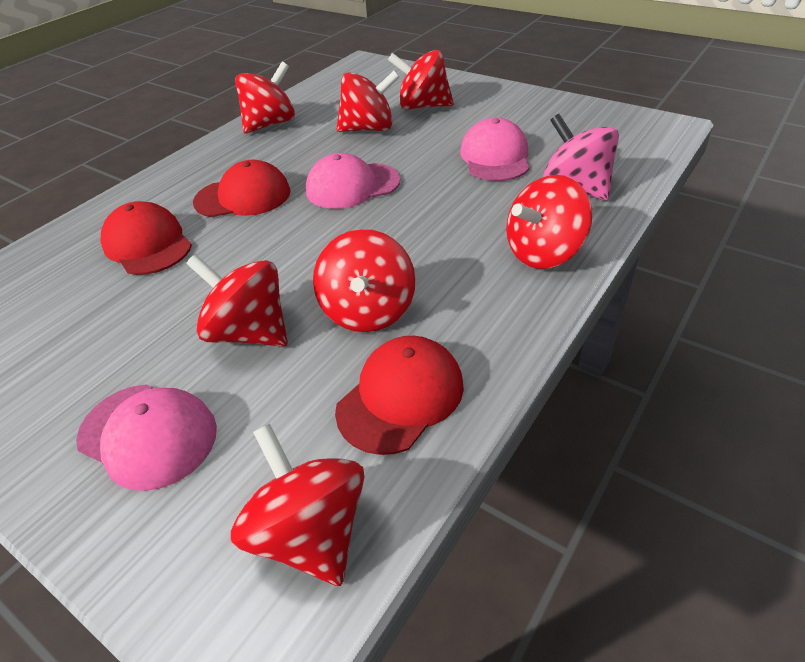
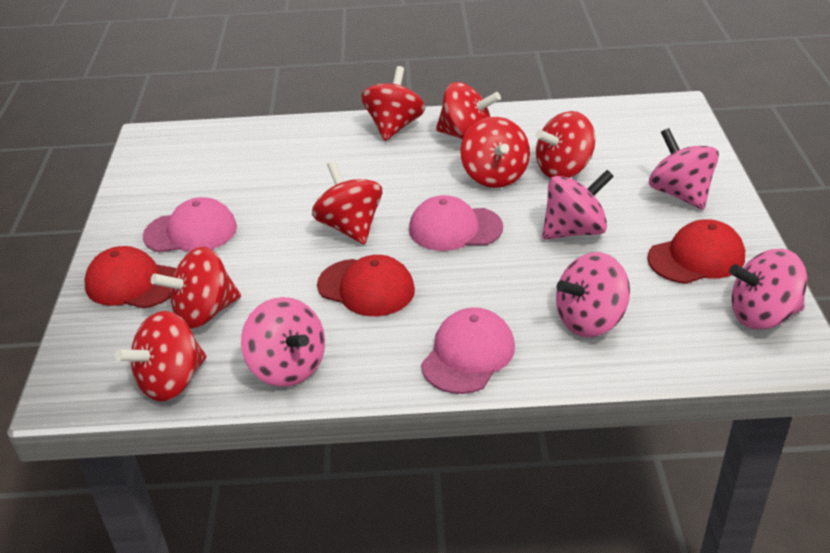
pink spinning top: [543,114,619,201] = 1 -> [241,297,325,387] [542,170,614,240] [556,252,630,337] [649,128,719,210] [729,249,807,329] = 5

